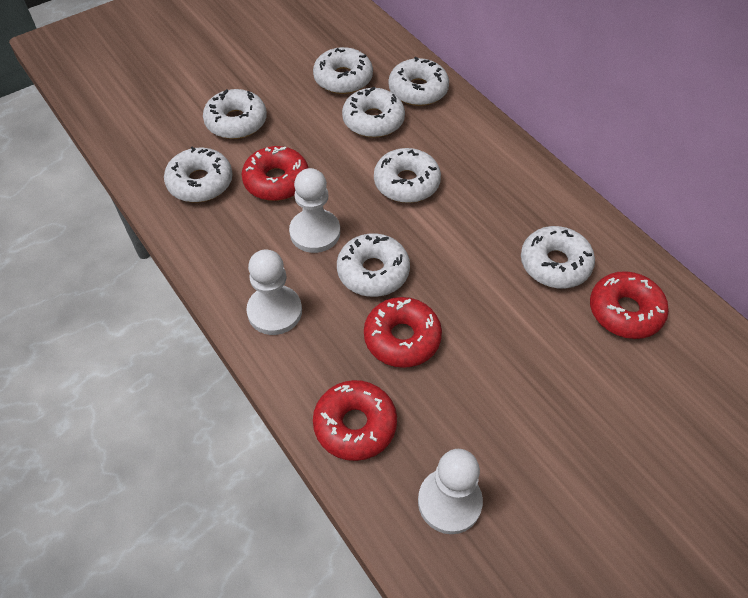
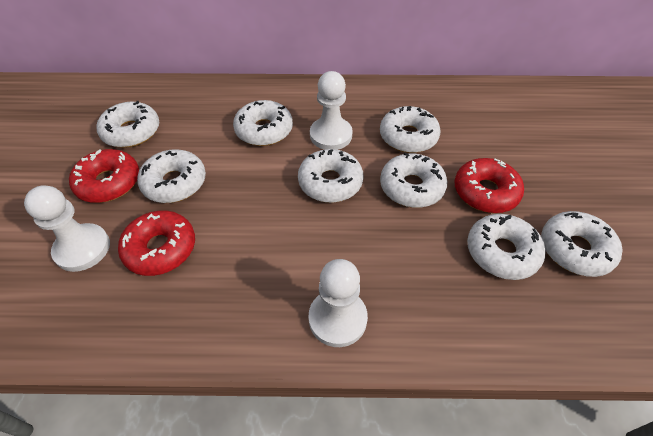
red donut: [242,146,309,201] [313,380,397,461] [364,297,442,368] [590,271,669,339] = 4 -> [69,149,139,203] [118,210,195,276] [455,158,524,213] = 3

